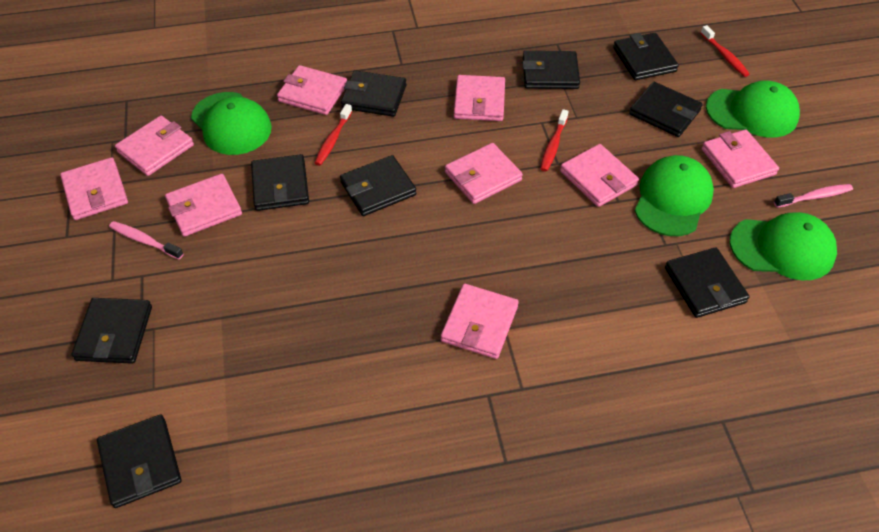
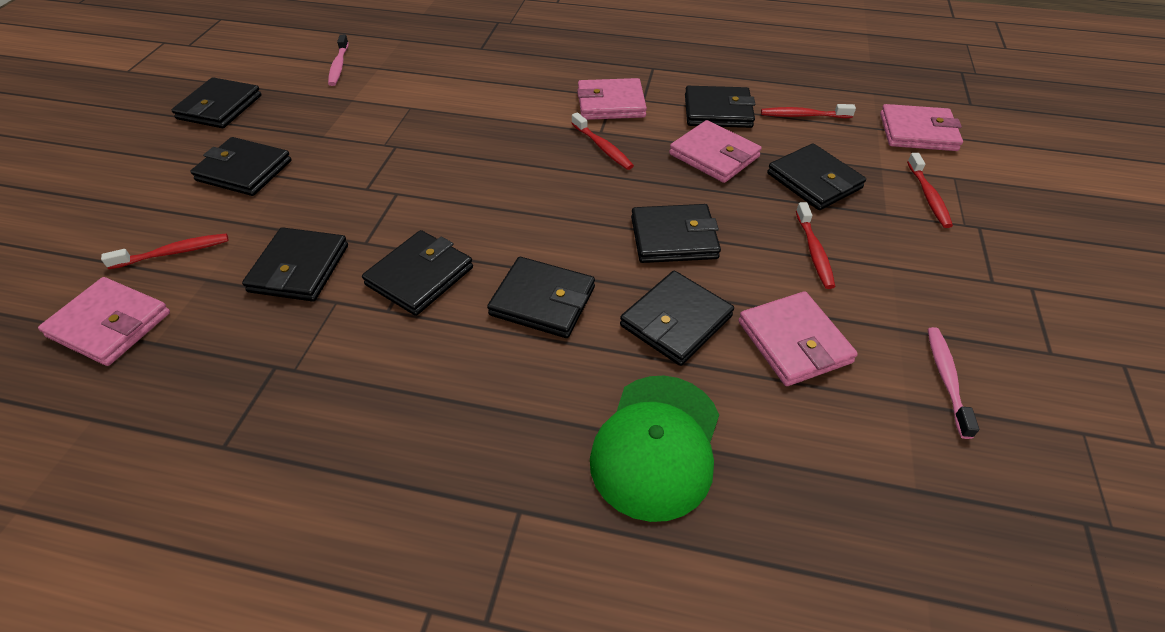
green cap: [191,92,272,155] [635,155,714,236] [706,81,800,137] [730,212,837,280] = 4 -> [590,376,719,522] = 1
pink wallet: [60,157,128,220] [115,116,194,176] [165,174,242,237] [277,65,347,115] [441,284,519,359] [445,143,523,204] [454,75,505,121] [560,144,639,207] [701,130,779,188] = 9 -> [38,277,170,366] [577,78,647,120] [669,120,762,183] [738,291,858,386] [880,104,963,151] = 5
red toothbrush: [315,104,352,166] [540,109,568,172] [700,25,750,77] = 3 -> [101,233,228,269] [571,112,634,170] [761,104,856,118] [796,202,835,289] [907,153,953,228] = 5

